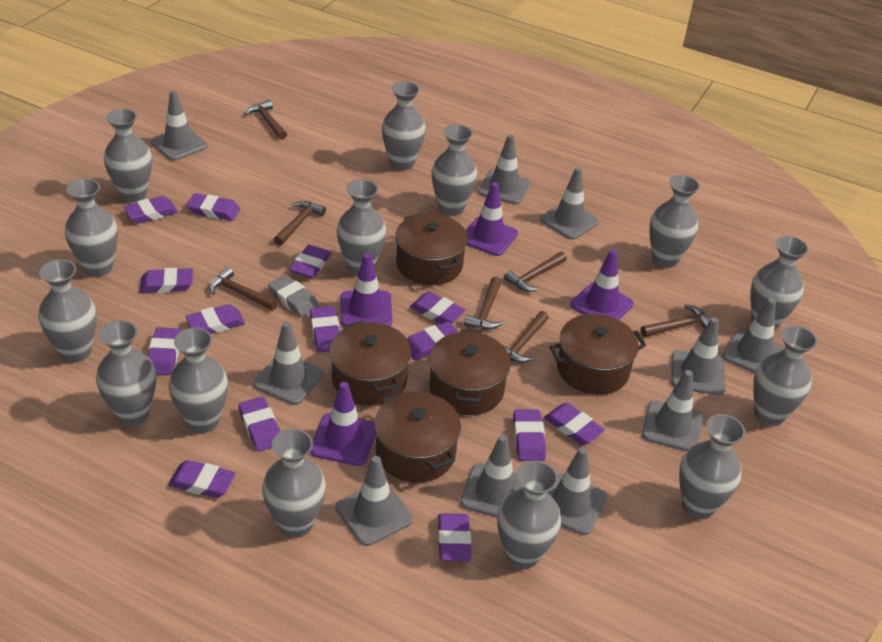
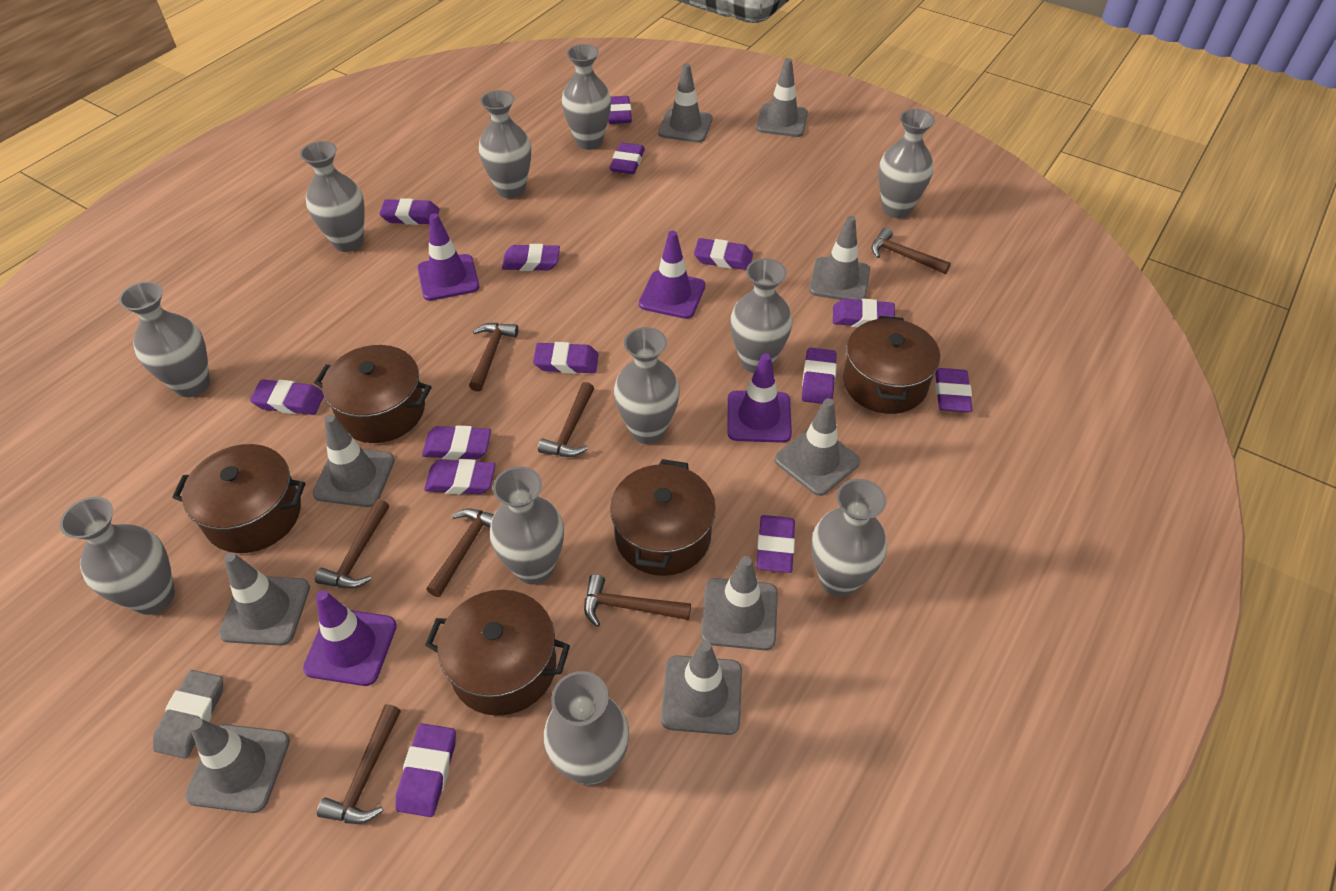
grey traffic cone: [151,90,207,161] [253,322,324,405] [336,456,413,546] [460,435,523,518] [478,134,530,204] [540,167,599,240] [547,447,607,535] [642,370,703,451] [671,317,726,395] [722,298,784,373] = 10 -> [185,718,290,813] [219,552,310,646] [313,415,395,507] [658,63,712,143] [661,641,742,735] [701,556,778,650] [756,58,808,137] [775,398,860,496] [809,216,870,300] = 9
grey vase: [39,259,97,362] [65,178,118,277] [96,320,156,426] [104,109,152,202] [169,327,228,433] [262,429,326,538] [337,179,386,275] [382,81,426,170] [432,124,478,216] [497,461,561,569] [649,175,700,268] [679,414,745,519] [751,236,809,331] [753,325,817,426] = 14 -> [60,497,175,615] [119,281,210,397] [300,141,365,252] [478,90,531,198] [490,466,564,585] [543,671,629,786] [561,44,611,150] [614,327,680,444] [730,258,793,373] [811,479,887,597] [878,109,935,218] = 11

